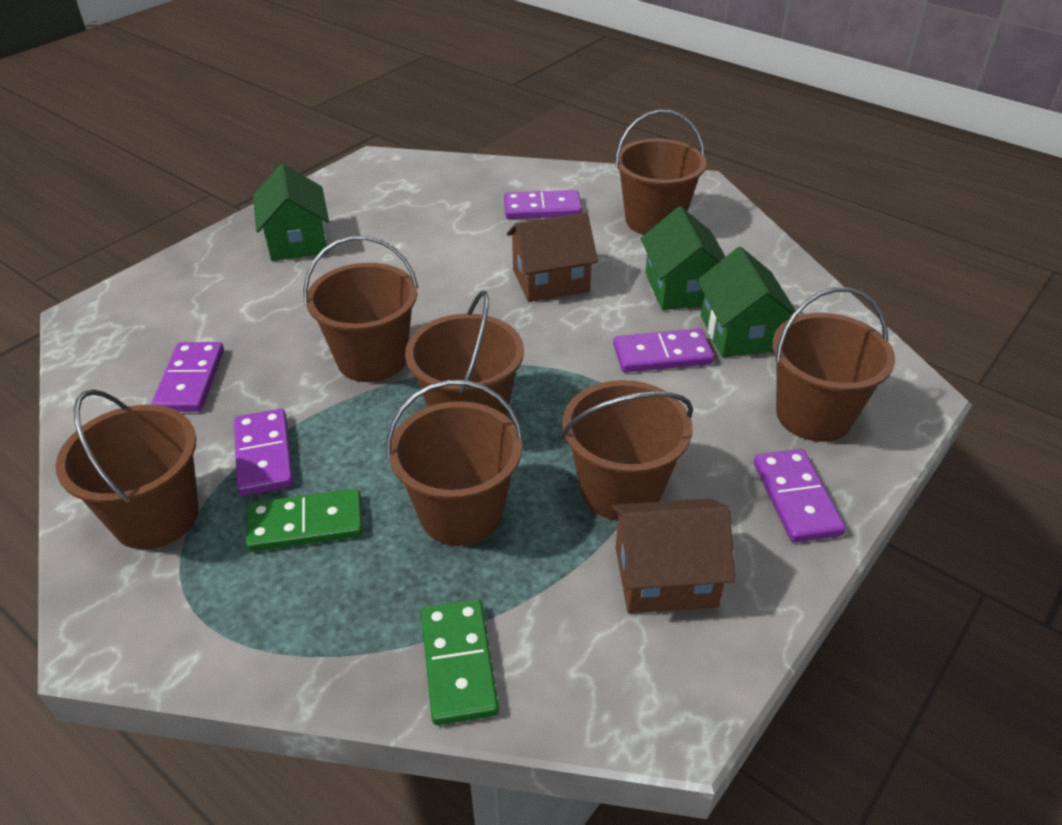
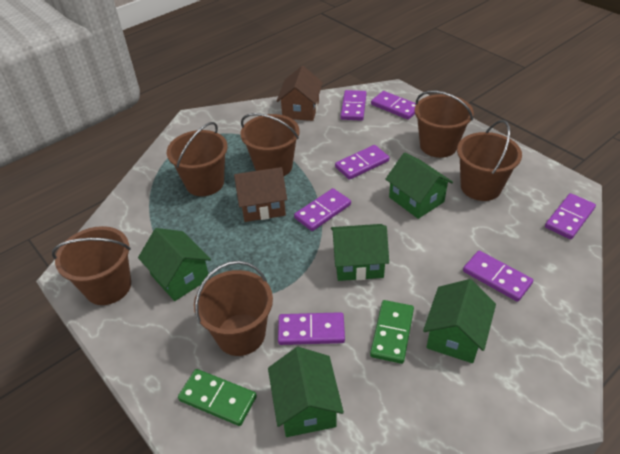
brown bucket: [55,389,199,549] [303,236,419,382] [387,380,523,546] [405,291,524,416] [561,380,693,521] [615,110,707,235] [772,287,895,442] = 7 -> [52,226,131,305] [167,122,228,196] [194,261,273,356] [240,113,300,176] [415,91,474,158] [457,120,522,201] = 6
green house: [253,164,329,261] [641,206,726,310] [697,247,799,357] = 3 -> [138,228,211,301] [268,347,344,437] [331,224,389,281] [385,152,453,219] [423,279,496,363] = 5
purple domino: [151,342,224,412] [234,409,293,496] [504,190,582,219] [613,328,714,372] [754,449,846,542] = 5 -> [278,312,345,345] [294,188,351,231] [335,145,389,180] [340,90,366,121] [371,91,416,120] [463,251,533,302] [545,193,596,239] = 7

